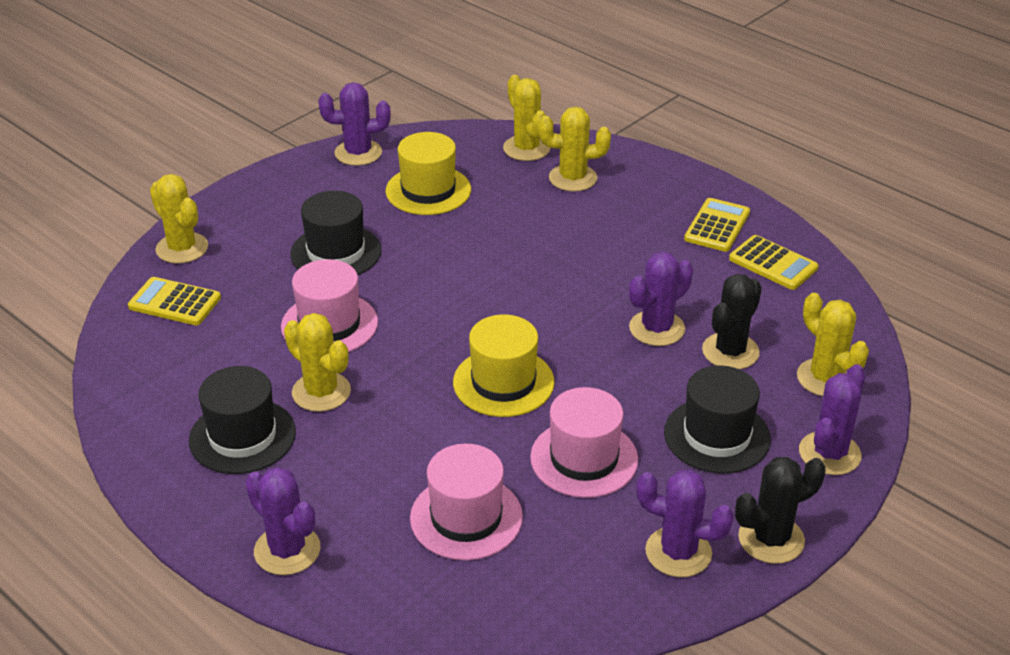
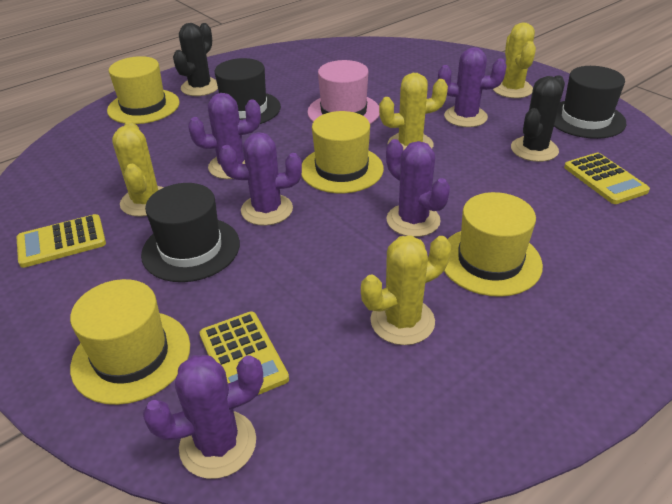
pink hat: [281,259,378,352] [410,444,523,560] [530,387,638,498] = 3 -> [307,60,379,124] = 1
yellow cactus: [150,174,208,264] [284,313,351,412] [503,75,550,161] [539,107,611,192] [797,293,869,396] = 5 -> [112,121,164,217] [361,235,451,345] [379,73,448,151] [493,22,536,98] = 4
yellow hat: [386,132,471,215] [453,315,555,417] = 2 -> [70,279,190,405] [107,56,180,124] [302,111,384,193] [444,192,543,297] = 4

